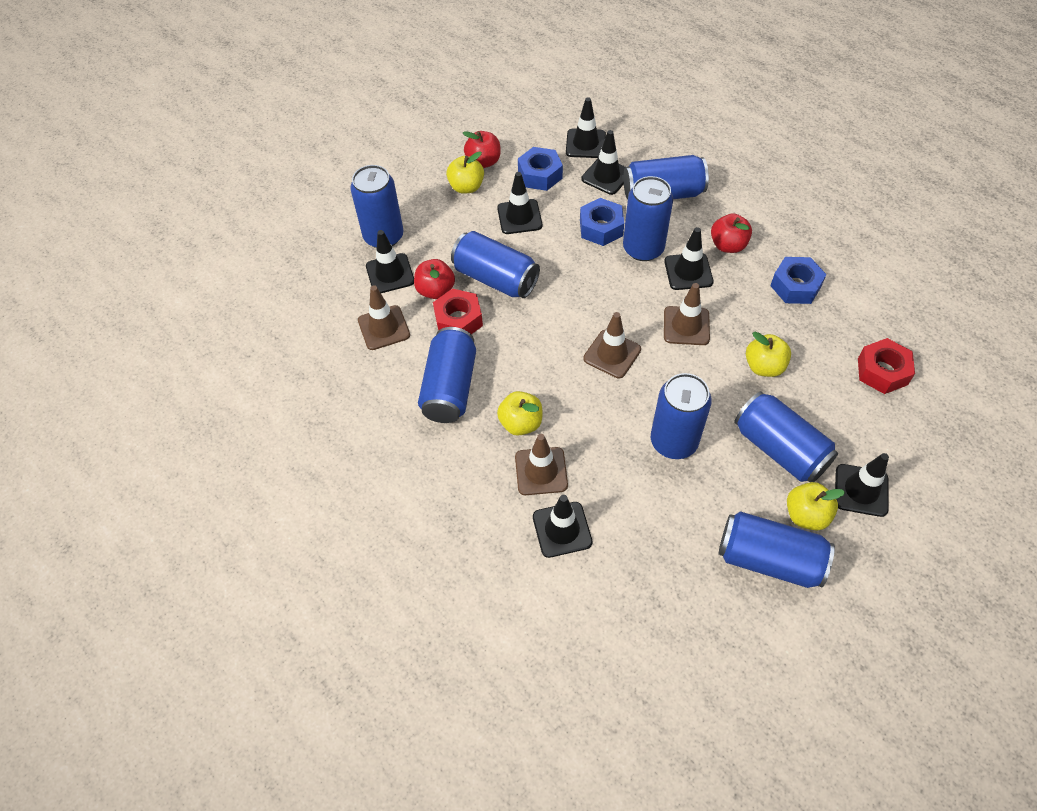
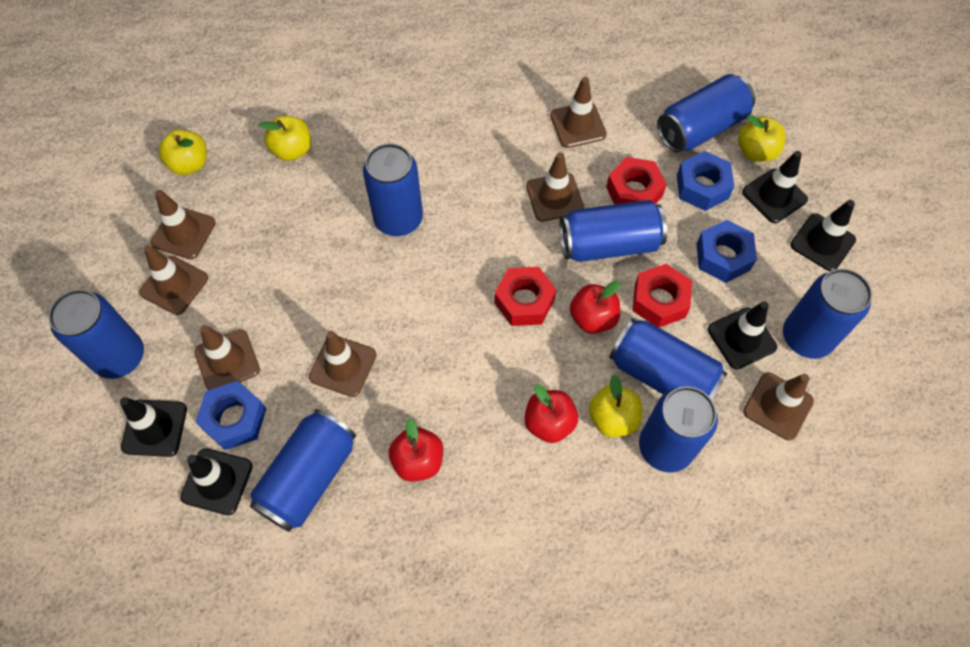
black traffic cone: [366,230,414,293] [497,172,542,234] [533,495,593,558] [566,97,606,158] [581,130,625,195] [664,227,714,290] [835,453,889,517] = 7 -> [120,397,187,457] [180,448,253,515] [708,301,777,369] [742,151,808,223] [790,200,856,271] = 5
brown traffic cone: [358,285,410,350] [515,434,568,495] [583,312,641,378] [664,283,710,345] = 4 -> [139,245,208,315] [151,190,216,259] [194,325,260,390] [309,331,377,397] [526,152,584,222] [550,77,607,148] [743,372,814,441] = 7
red nut: [433,288,483,334] [858,338,915,394] = 2 -> [494,267,556,326] [606,157,667,205] [632,264,692,328] = 3

